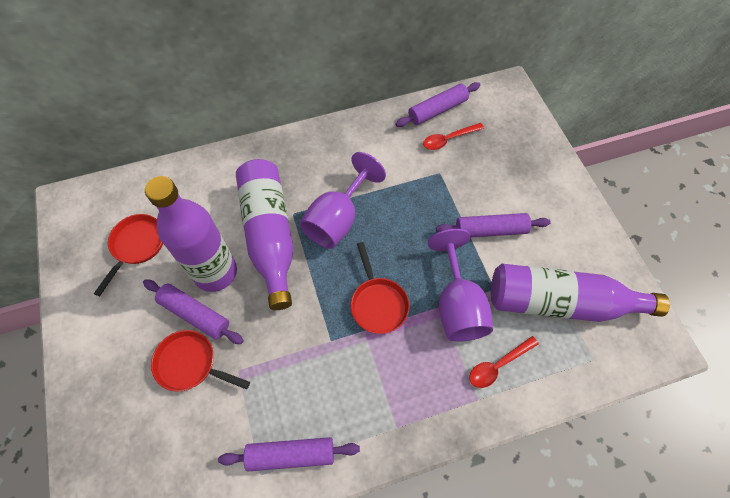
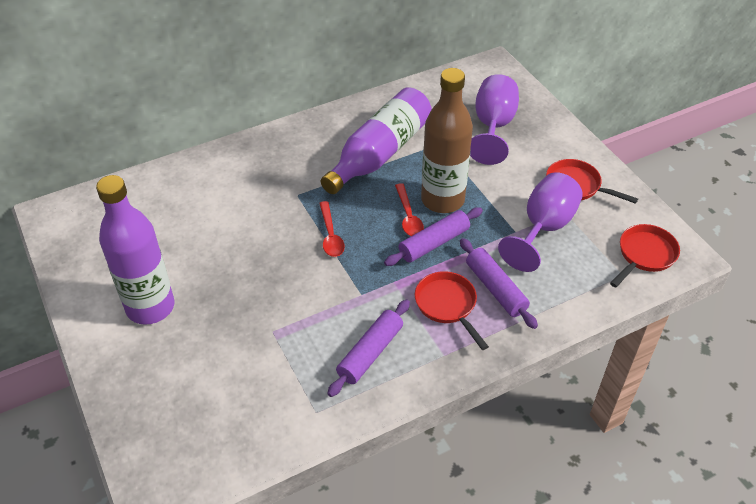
brown bottle: none = 0 -> [421,68,473,213] = 1
purple bottle: [145,176,237,292] [236,159,294,310] [491,264,670,322] = 3 -> [96,175,175,325] [321,87,432,194] = 2
purple rolling pin: [143,279,244,344] [218,437,360,471] [396,82,480,127] [436,213,551,238] = 4 -> [327,300,410,397] [384,207,483,266] [460,238,538,329] = 3

